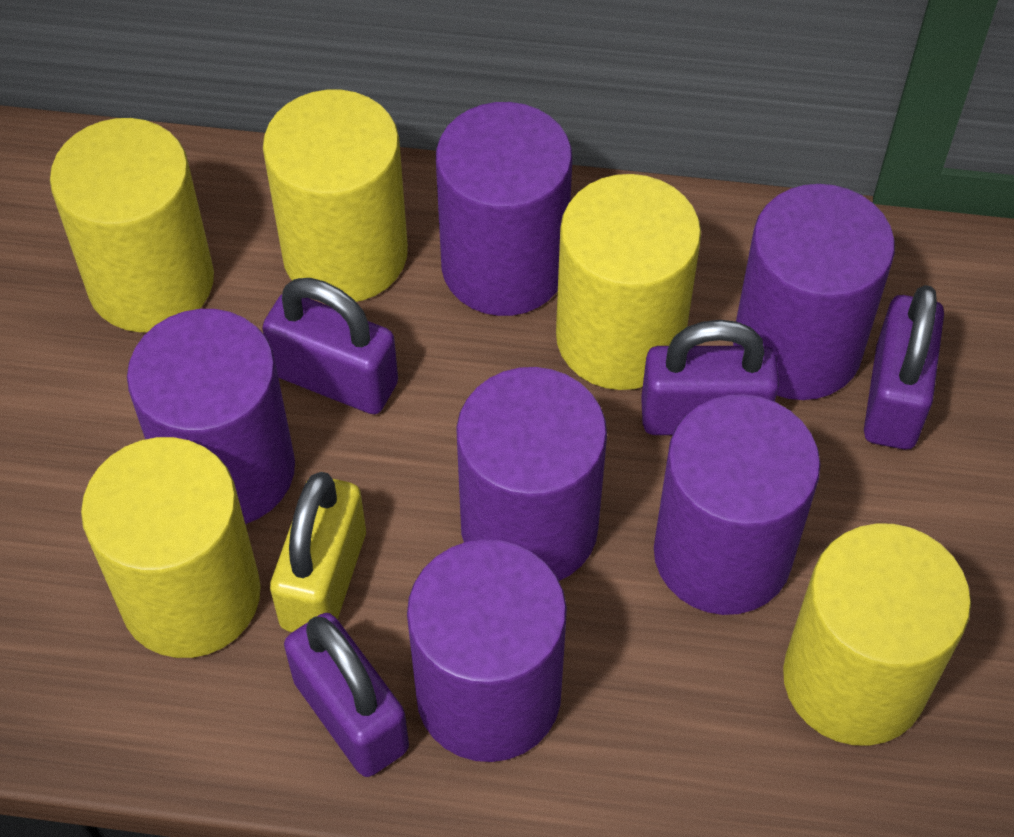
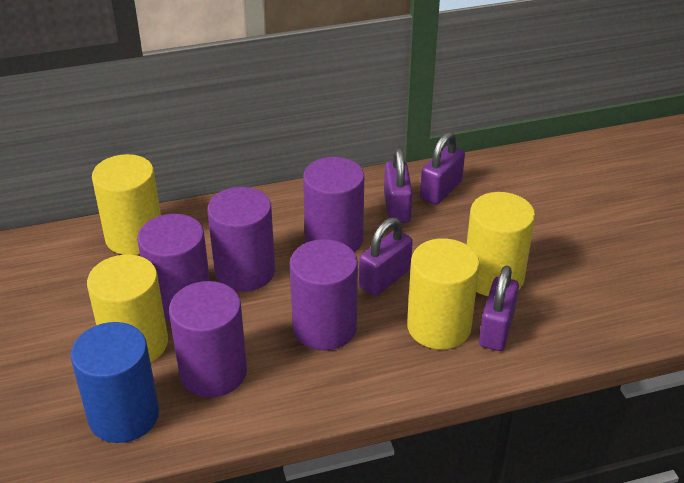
blue cylinder: none = 0 -> [71,322,159,443] = 1
purple cylinder: [127,309,295,524] [407,539,567,762] [436,102,572,316] [456,367,607,581] [654,394,821,615] [733,184,895,400] = 6 -> [137,214,210,321] [169,281,247,397] [207,187,275,292] [290,239,358,351] [303,157,364,252] = 5
yellow cylinder: [50,118,214,332] [81,437,261,658] [263,90,408,302] [556,174,701,390] [783,523,971,746] = 5 -> [87,254,168,363] [92,154,161,255] [407,238,480,349] [467,192,535,296] = 4
yellow padlock: [270,472,366,632] = 1 -> none = 0

